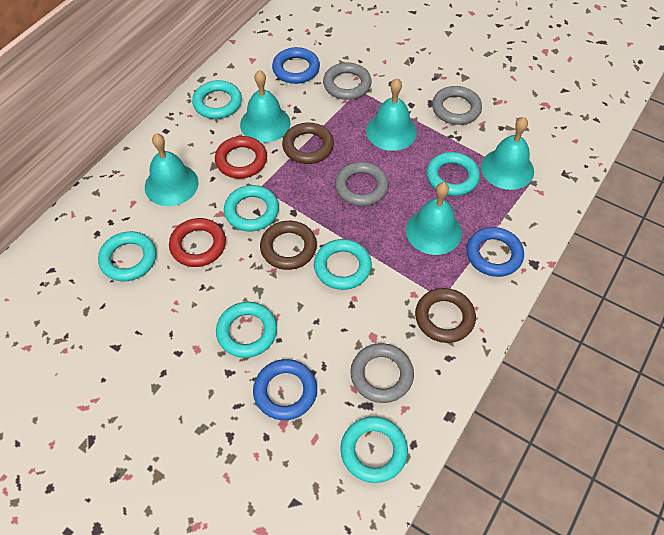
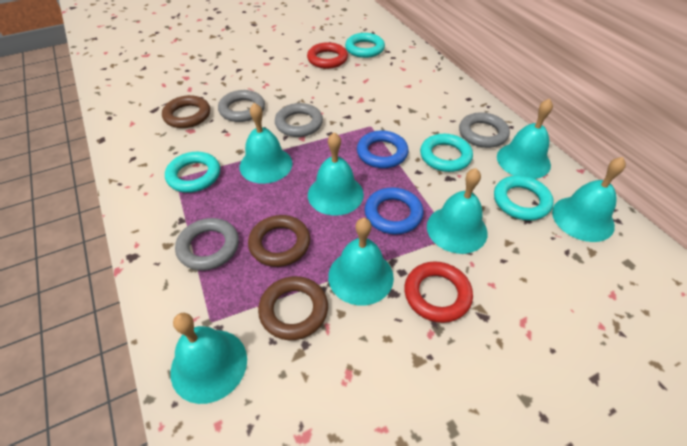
blue ring: [253,359,317,420] [272,47,320,84] [467,227,524,277] = 3 -> [357,130,408,168] [365,187,423,234] = 2
turquoise bell: [145,133,198,206] [240,70,291,143] [366,78,417,151] [406,182,462,255] [481,117,534,190] = 5 -> [171,313,247,404] [240,103,292,184] [308,132,364,216] [328,218,394,306] [427,168,488,254] [497,99,553,179] [552,157,626,242] = 7
turquoise ring: [98,231,156,281] [192,80,242,119] [216,302,277,358] [224,185,279,232] [314,239,372,290] [340,416,408,483] [426,152,480,196] = 7 -> [165,152,220,193] [345,33,385,58] [420,134,473,172] [494,176,553,221] = 4

